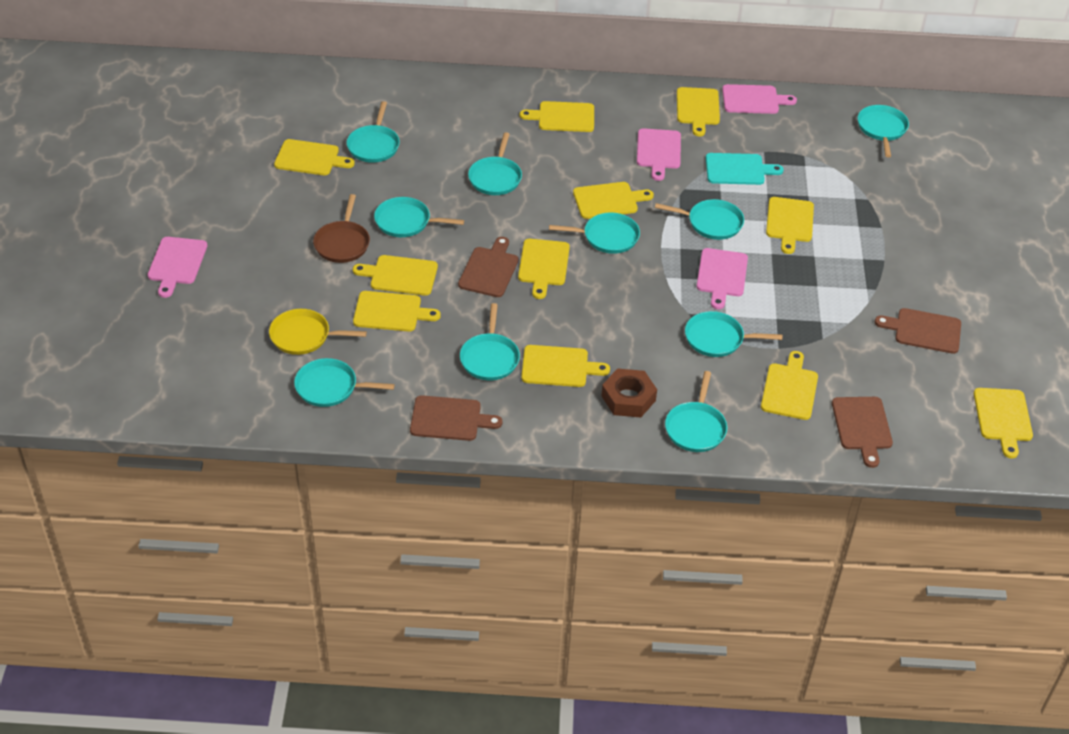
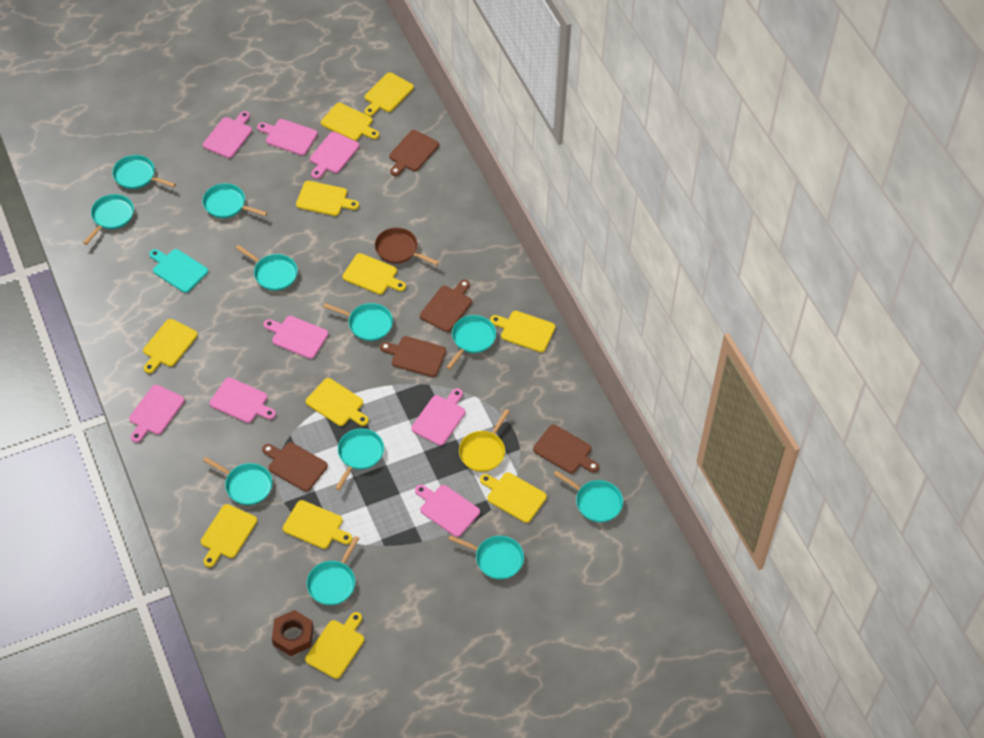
brown cutting board: [410,395,502,441] [458,237,518,297] [832,397,893,468] [875,308,961,354] = 4 -> [262,442,328,492] [380,336,446,377] [389,130,439,176] [420,280,472,332] [533,424,599,473] = 5
pink cutting board: [148,237,207,298] [637,128,681,181] [696,248,748,309] [722,84,797,114] = 4 -> [129,385,184,443] [203,111,252,158] [210,377,276,423] [257,119,318,155] [264,316,328,359] [310,132,359,179] [411,388,465,445] [415,485,480,537] = 8
turquoise pan: [294,358,395,407] [347,101,400,163] [374,197,464,237] [460,303,520,380] [468,132,522,195] [549,212,640,254] [655,199,744,240] [665,371,727,452] [685,311,782,357] [858,105,909,158] = 10 -> [83,194,134,245] [112,155,176,189] [202,183,267,218] [203,457,273,505] [236,245,298,291] [307,536,360,605] [323,303,393,341] [335,428,384,490] [446,315,496,370] [448,535,524,579] [554,470,623,522] = 11

